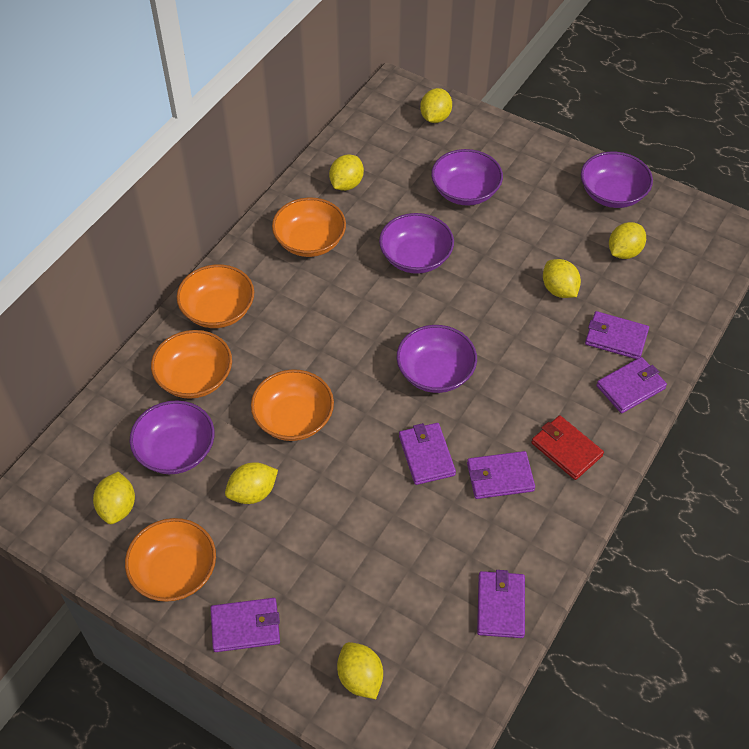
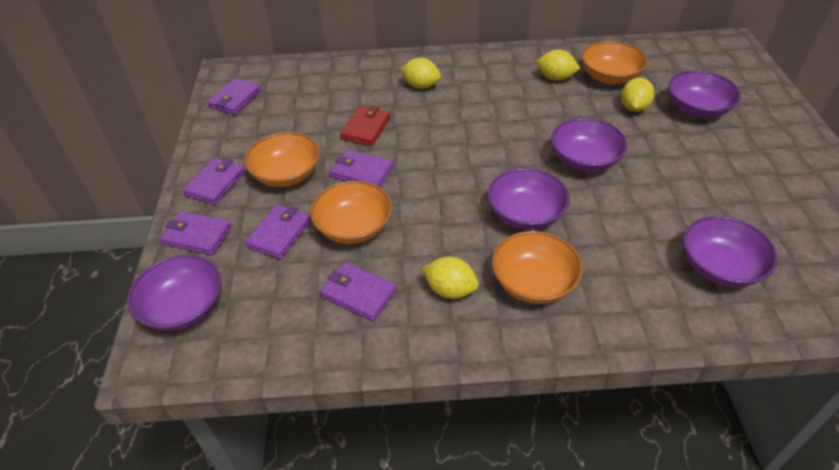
orange bowl: [125,518,216,602] [151,330,232,399] [177,264,254,328] [251,369,334,441] [272,198,346,257] = 5 -> [244,132,320,187] [310,181,392,244] [492,231,583,304] [581,41,648,84] = 4
yellow lemon: [93,472,135,524] [225,462,278,504] [329,155,364,191] [337,642,383,699] [420,88,452,123] [543,259,581,298] [609,222,646,259] = 7 -> [400,58,441,89] [422,256,479,299] [537,50,580,81] [621,78,655,112] = 4

